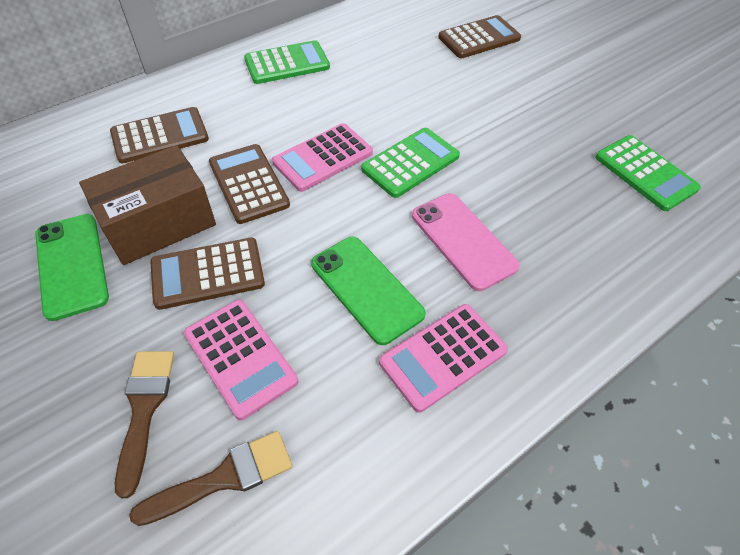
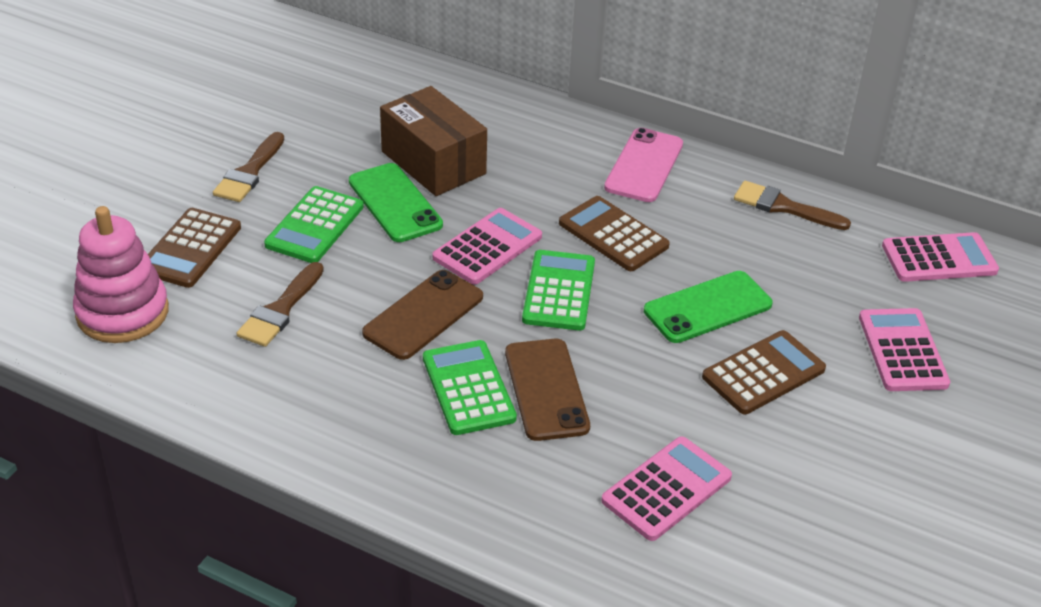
brown brush: [115,351,174,498] [129,431,292,526] = 2 -> [213,132,284,202] [237,262,324,347] [734,181,851,230] = 3
brown calculator: [110,107,209,164] [150,238,265,310] [209,144,290,224] [438,15,521,58] = 4 -> [148,208,241,288] [559,196,670,271] [702,330,826,414] = 3
brown phone: none = 0 -> [362,270,483,360] [505,339,590,441] = 2
pink calculator: [184,300,298,420] [272,123,373,192] [379,304,508,412] = 3 -> [432,208,542,285] [601,436,732,541] [859,308,950,391] [882,232,999,282] = 4
pink stacking toy: none = 0 -> [73,206,169,343] = 1

